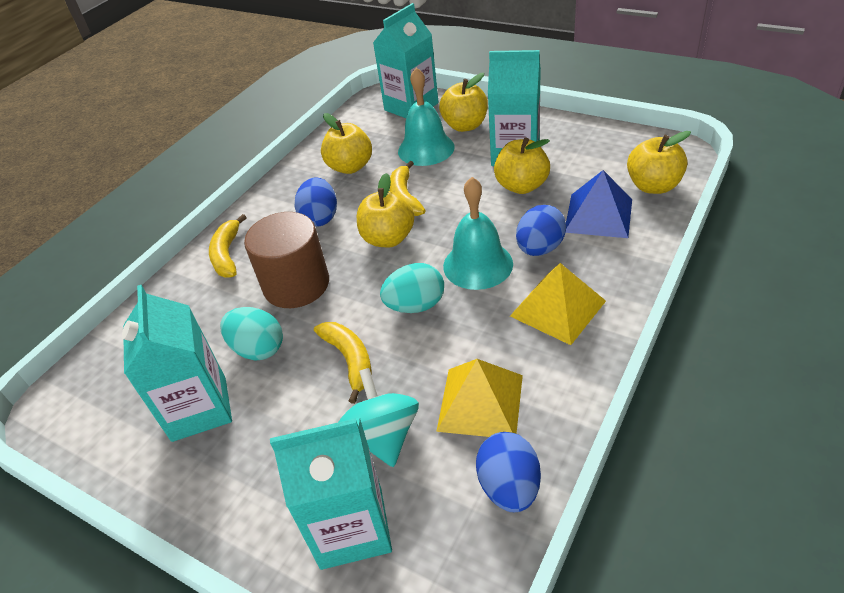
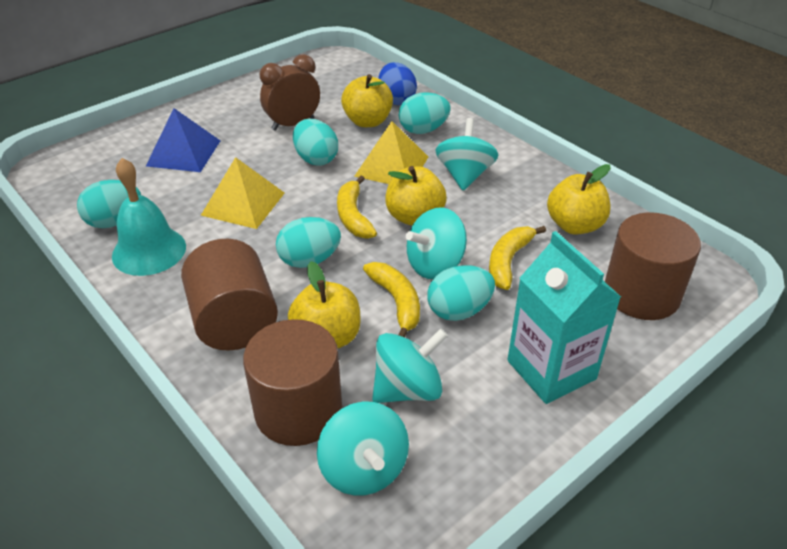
blue egg: [295,178,337,227] [476,432,541,512] [516,205,566,256] = 3 -> [378,62,417,105] = 1
brown clock: none = 0 -> [260,54,320,131] = 1
brown cylinder: [244,212,329,308] = 1 -> [181,239,278,351] [243,319,342,446] [605,212,701,320] = 3
turquoise bell: [398,67,455,166] [443,177,513,290] = 2 -> [112,158,186,276] = 1
turquoise carton: [122,285,232,442] [270,418,392,570] [373,3,438,118] [488,50,541,166] = 4 -> [507,231,621,404] = 1
turquoise egg: [220,307,283,361] [380,263,444,313] = 2 -> [77,180,141,228] [276,217,341,268] [293,119,338,166] [399,92,451,134] [427,266,495,321] = 5
turquoise spinning top: [339,368,419,467] = 1 -> [317,401,409,496] [372,328,448,403] [406,208,467,279] [435,118,499,191] = 4
yellow apple: [321,113,372,174] [357,173,414,247] [439,73,488,132] [494,137,550,194] [627,131,691,194] = 5 -> [288,261,361,348] [341,74,393,127] [385,166,447,226] [547,164,611,235] = 4

